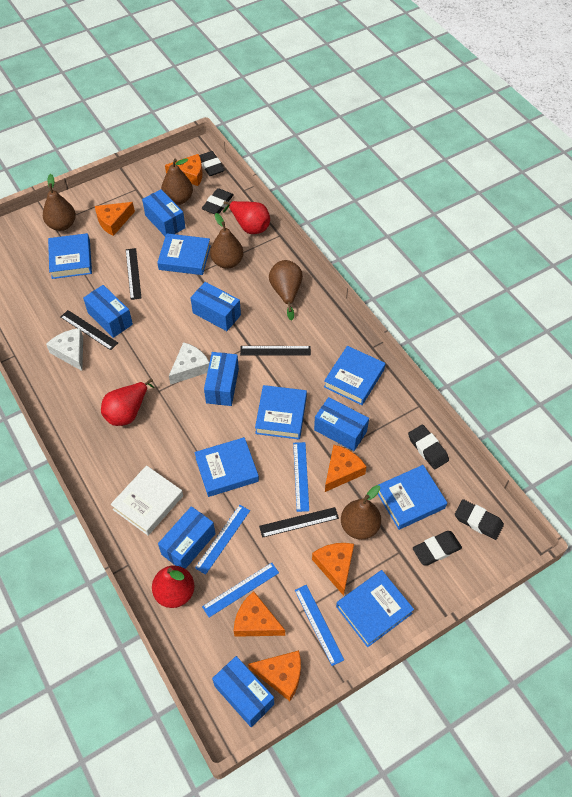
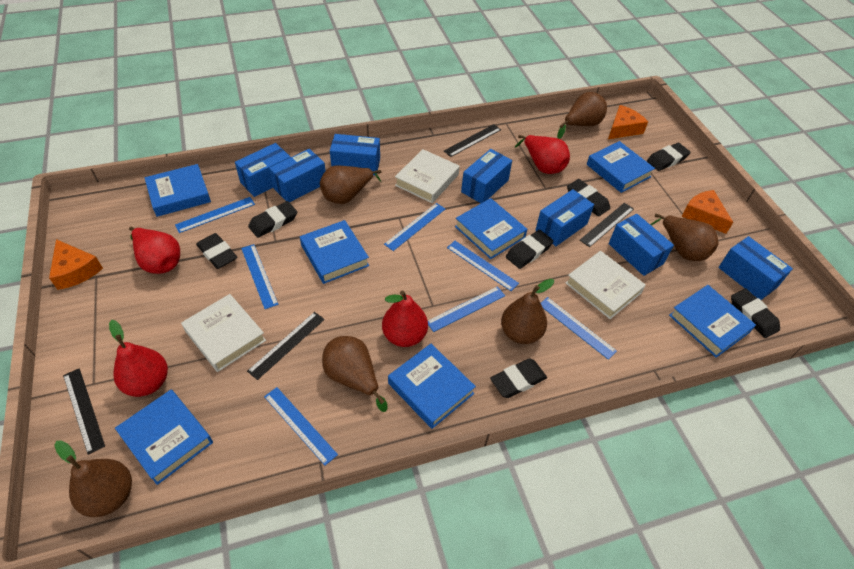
black eraser: [199,151,225,176] [202,188,233,214] [408,425,449,469] [413,531,462,566] [455,499,504,540] = 5 -> [196,233,237,269] [248,201,297,238] [490,358,547,398] [506,230,554,269] [567,179,610,216] [647,143,691,171] [731,289,780,338] = 7
blue ruler: [195,505,250,575] [202,563,279,617] [293,442,309,512] [295,585,344,666] = 4 -> [175,197,255,233] [241,244,278,309] [264,387,338,466] [384,203,445,251] [428,286,505,332] [447,241,519,291] [541,297,617,360] = 7
brown pear: [43,174,76,231] [161,159,193,205] [210,213,244,269] [269,260,303,321] [341,485,381,540] = 5 -> [54,440,132,517] [320,165,381,204] [322,336,388,412] [501,279,554,344] [557,92,607,139] [650,214,718,261] = 6
orange cheese: [95,202,135,236] [165,154,203,186] [234,591,285,637] [248,650,301,701] [312,543,354,596] [325,445,367,492] = 6 -> [49,239,103,290] [608,105,648,139] [681,190,733,234] = 3
red pear: [101,379,154,426] [152,565,195,608] [223,201,270,234] = 3 -> [109,320,168,397] [129,226,180,274] [382,290,428,347] [515,135,570,174] = 4
white book: [110,465,183,535] = 1 -> [181,294,266,372] [395,149,460,203] [566,251,646,319] = 3
white cheese: [46,328,83,371] [169,342,209,385] = 2 -> none = 0

